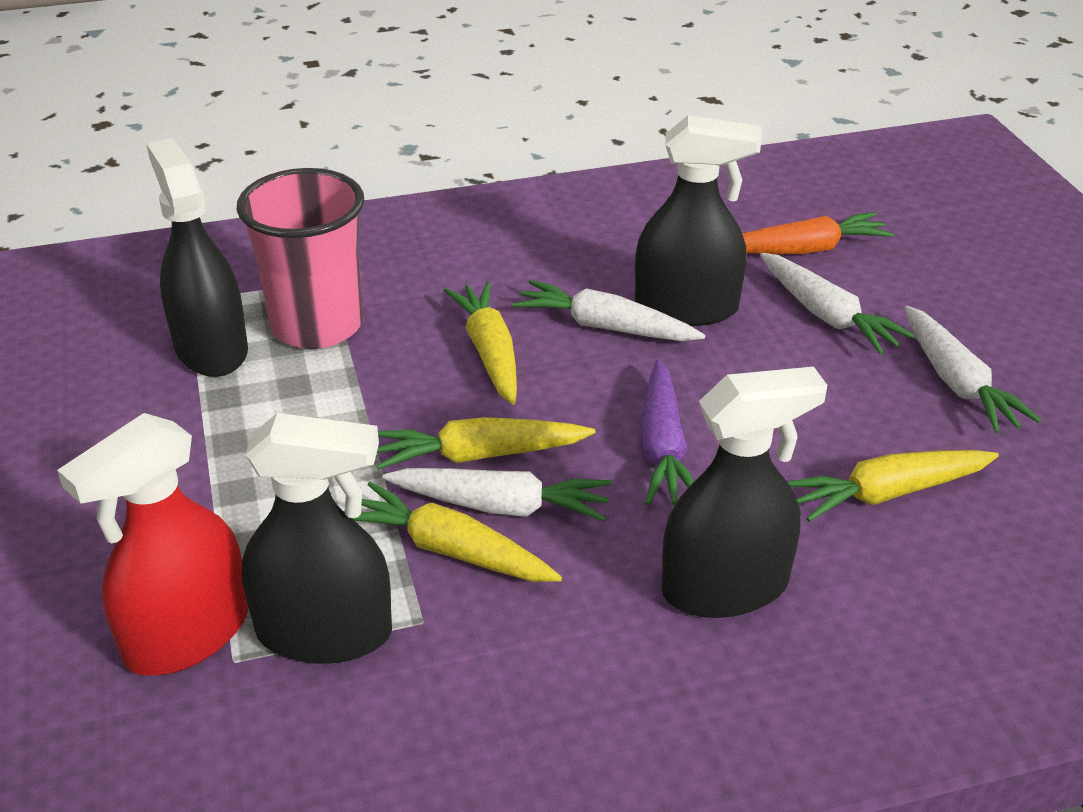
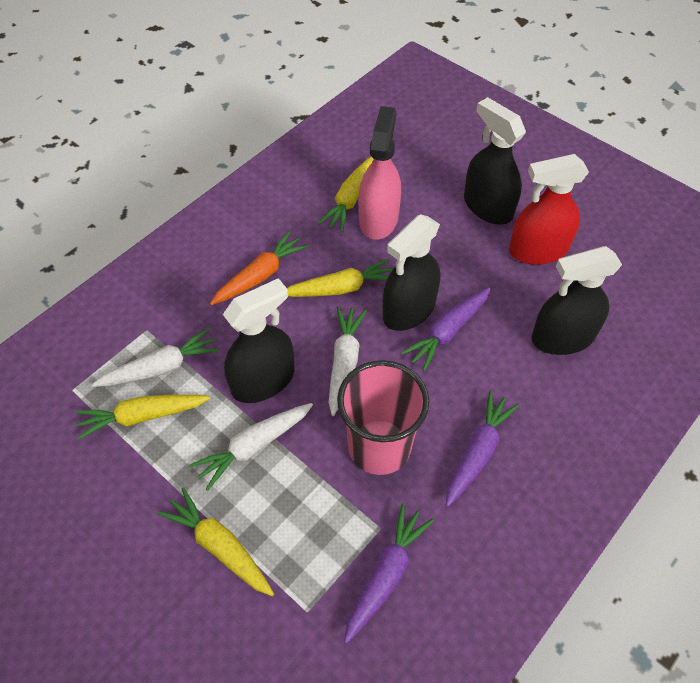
pink spray bottle: none = 0 -> [359,106,401,240] = 1
purple carrot: [640,360,694,505] = 1 -> [344,503,434,644] [401,287,491,372] [445,391,520,507] = 3
white carrot: [382,468,612,522] [512,280,705,341] [760,253,915,355] [905,306,1042,433] = 4 -> [92,328,220,387] [189,403,313,491] [328,306,367,416] = 3

